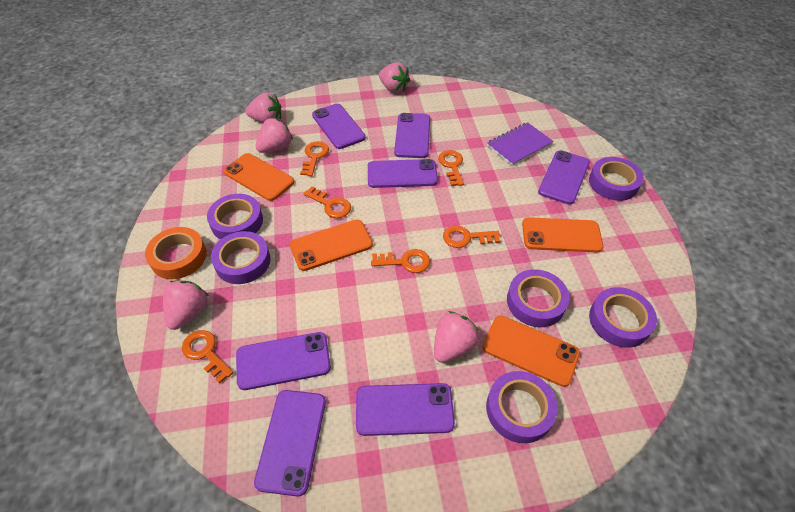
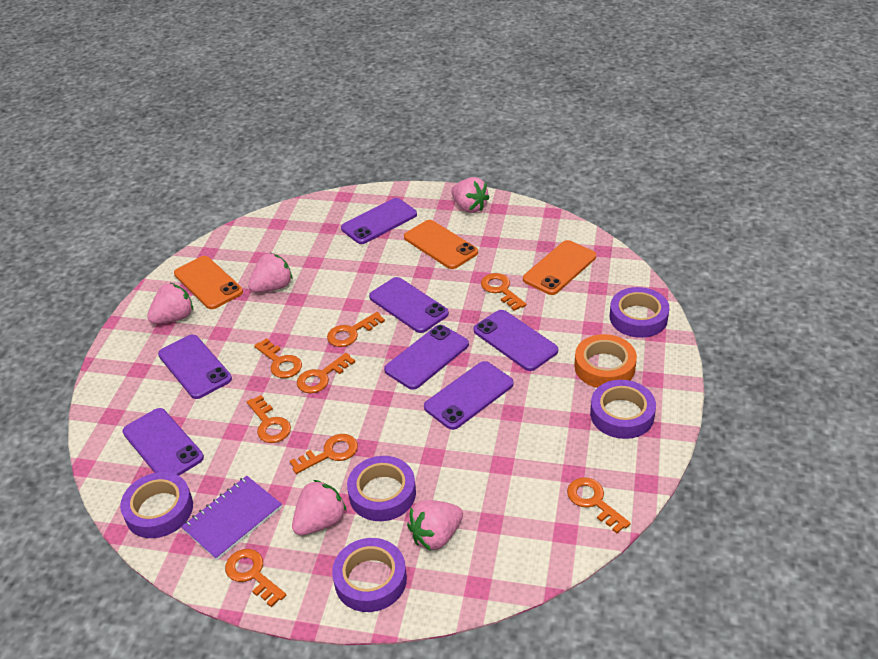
orange key: [182,330,234,384] [300,141,329,176] [303,186,351,218] [371,249,430,273] [438,150,464,186] [443,226,500,248] = 6 -> [225,549,286,607] [247,395,291,443] [254,338,302,378] [290,434,358,474] [297,353,355,393] [327,312,385,347] [481,273,526,311] [567,477,631,533] = 8
orange phone: [224,153,294,201] [290,220,373,271] [483,316,580,387] [522,217,603,253] = 4 -> [174,256,243,309] [404,220,478,269] [523,240,596,295] = 3
purple tape: [207,194,263,239] [211,231,271,284] [486,371,558,443] [507,269,570,327] [589,157,644,201] [589,287,657,348] = 6 -> [120,472,193,538] [332,538,407,612] [347,456,416,521] [590,380,656,439] [610,287,669,338] = 5

